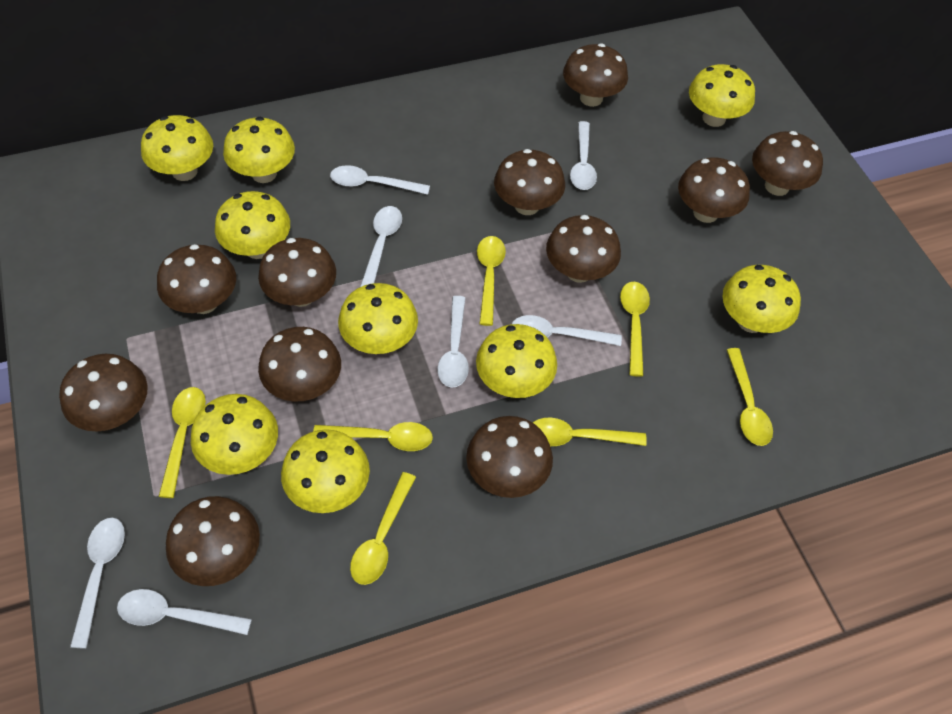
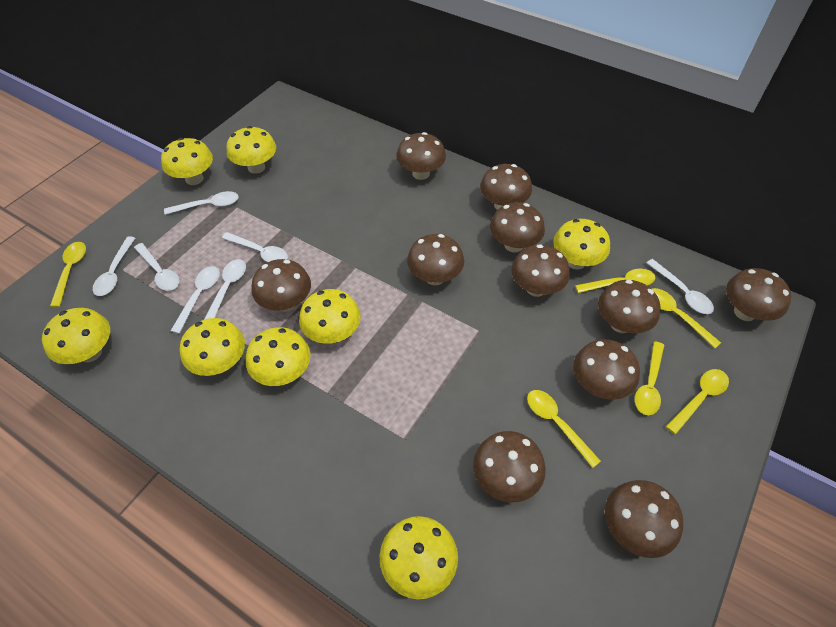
yellow mushroom: [141,115,213,181] [191,394,278,475] [215,191,290,259] [223,117,295,183] [281,429,370,513] [338,283,418,354] [476,324,557,398] [689,64,755,127] [722,265,801,333] = 9 -> [42,308,110,364] [161,138,213,185] [180,318,245,376] [227,126,276,174] [246,327,311,386] [299,289,361,344] [380,516,458,599] [553,219,610,270] = 8
yellow spoon: [159,387,206,498] [313,422,433,451] [350,472,416,585] [477,236,506,326] [533,417,647,446] [620,282,650,377] [727,348,773,446] = 7 -> [50,242,86,307] [527,390,601,468] [575,269,655,293] [635,341,664,415] [652,288,721,348] [666,369,729,435] = 6

